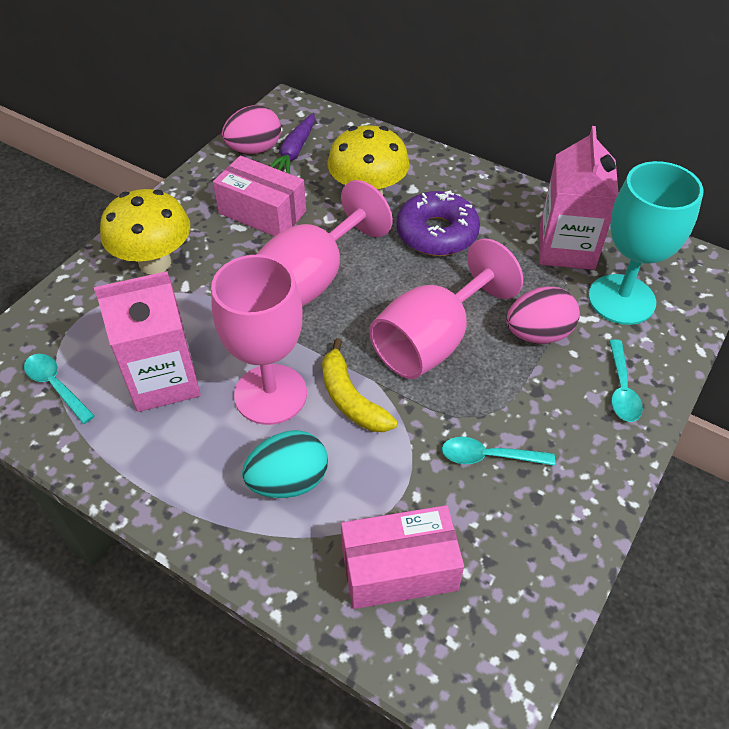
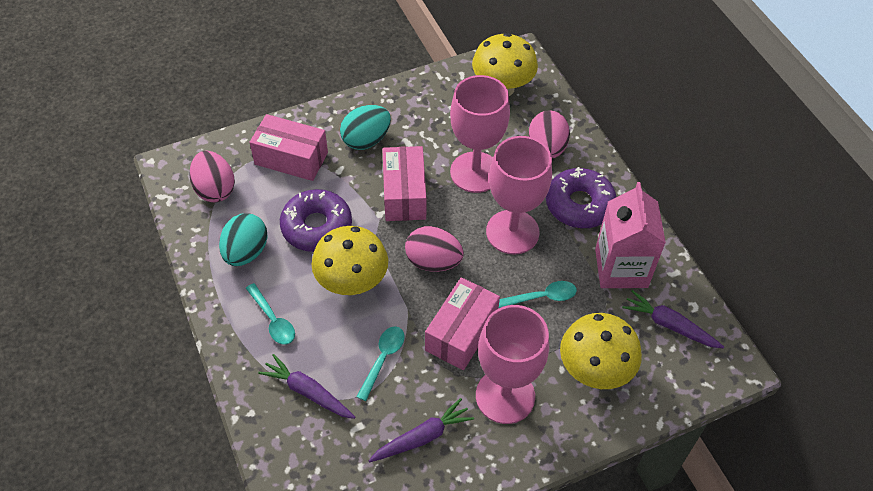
pink box: [213,156,306,236] [341,505,464,609] = 2 -> [249,114,328,181] [382,146,426,221] [425,277,500,370] = 3
pink carton: [94,271,201,412] [539,126,619,270] = 2 -> [595,182,666,288] = 1
pink egg: [222,105,281,154] [506,286,580,344] = 2 -> [189,151,235,203] [405,226,464,272] [529,110,570,158] = 3
purple carrot: [270,113,315,174] = 1 -> [258,354,355,419] [368,398,474,463] [622,290,724,349] = 3
purple donut: [396,190,480,256] = 1 -> [280,189,352,252] [546,167,616,228] = 2
turquoise egg: [242,430,328,498] = 1 -> [219,213,268,266] [340,105,391,150] = 2
turquoise goblet: [588,161,703,325] = 1 -> none = 0
yellow banana: [322,338,398,432] = 1 -> none = 0
yellow mushroom: [100,189,190,275] [327,125,410,195] = 2 -> [311,226,388,295] [472,33,538,96] [560,313,642,389] = 3

